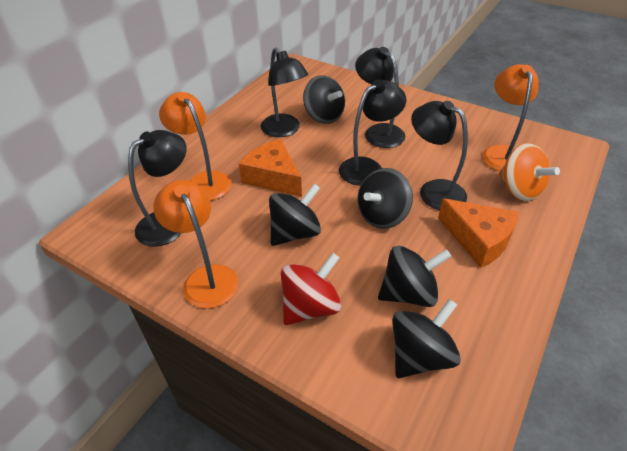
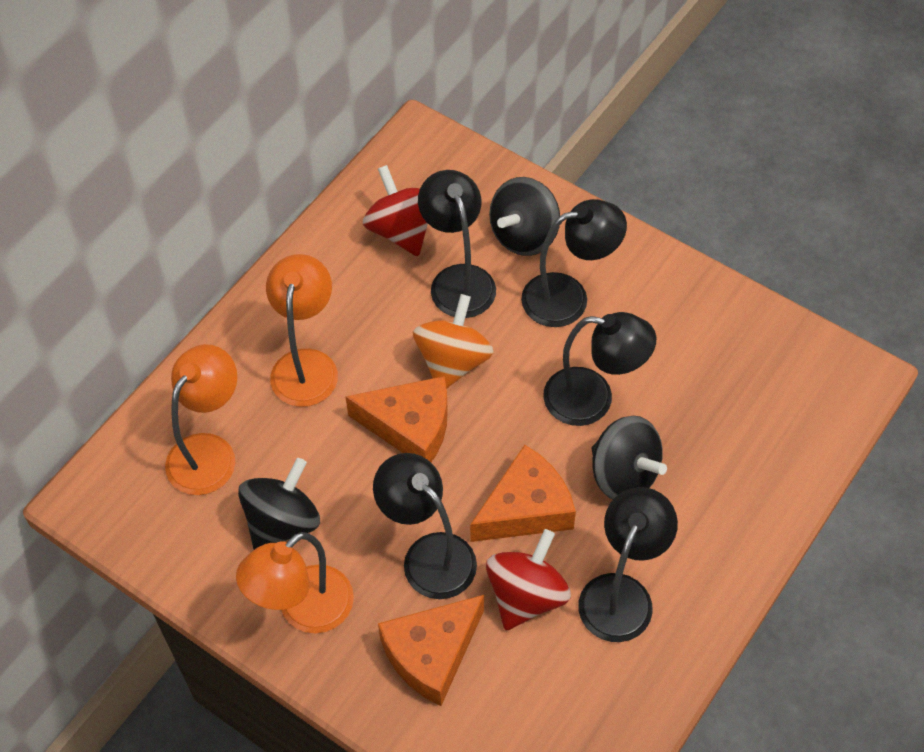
black spinning top: [269,183,321,246] [303,75,345,124] [357,168,413,229] [378,246,452,307] [392,299,461,378] = 5 -> [238,458,320,550] [489,177,560,256] [592,416,667,499] = 3
orange cheese: [239,139,302,197] [438,198,519,268] = 2 -> [346,376,448,462] [378,595,484,706] [470,445,576,542] = 3
red spinning top: [281,253,341,325] = 1 -> [363,165,428,256] [486,529,571,630] = 2

